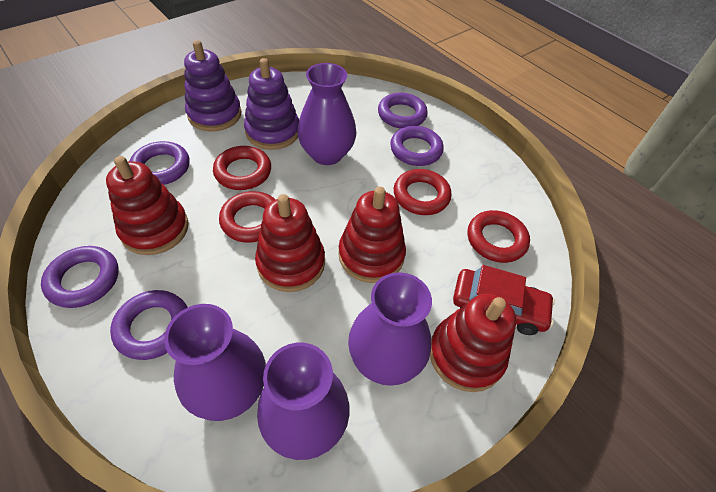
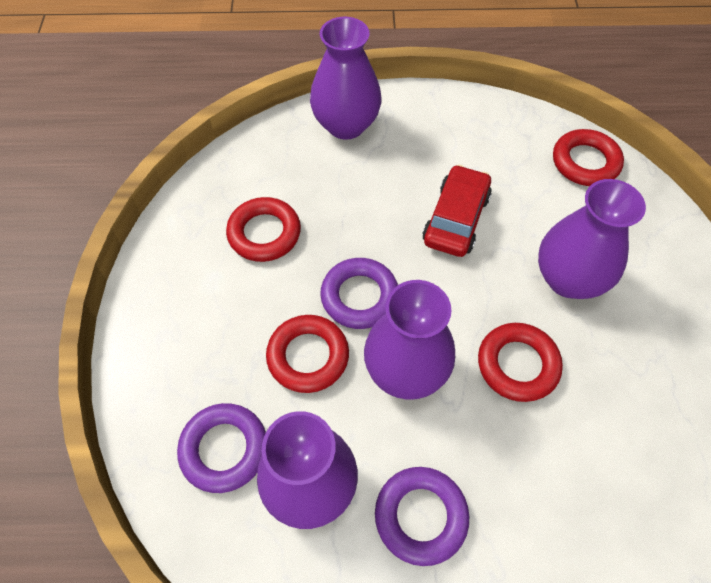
purple ring: [41,246,119,308] [110,290,188,360] [129,141,190,185] [378,93,428,129] [390,126,444,166] = 5 -> [177,403,266,493] [320,258,398,329] [375,467,469,566] = 3
purple stacking toy: [184,40,242,131] [244,58,299,150] = 2 -> none = 0
red stacking toy: [106,156,189,255] [255,194,325,292] [338,187,406,283] [430,294,517,392] = 4 -> none = 0

